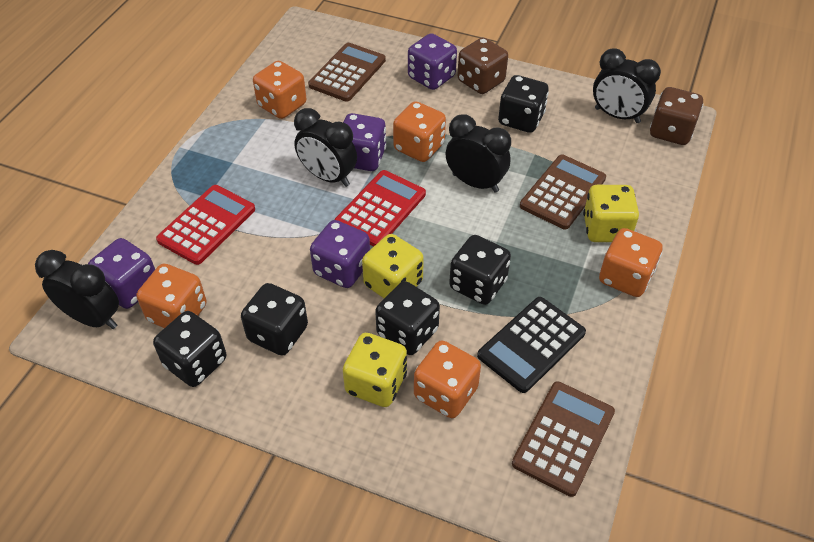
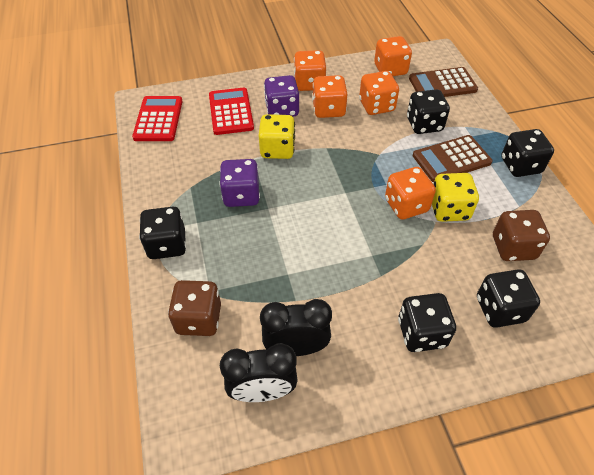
black calculator: [477,297,586,393] = 1 -> none = 0
black clock: [35,250,119,329] [294,108,357,187] [446,115,511,193] [593,49,661,123] = 4 -> [220,343,298,402] [260,299,332,356] = 2
brown calculator: [308,43,386,102] [512,381,615,497] [520,155,606,229] = 3 -> [409,67,478,97] [413,135,493,182] = 2
purple dice: [88,238,155,309] [310,220,370,288] [343,113,386,171] [408,33,457,90] = 4 -> [219,159,260,207] [264,75,299,117] = 2
yellow dice: [343,333,407,407] [362,234,424,298] [583,185,639,242] = 3 -> [258,114,295,159] [432,173,479,222] = 2

